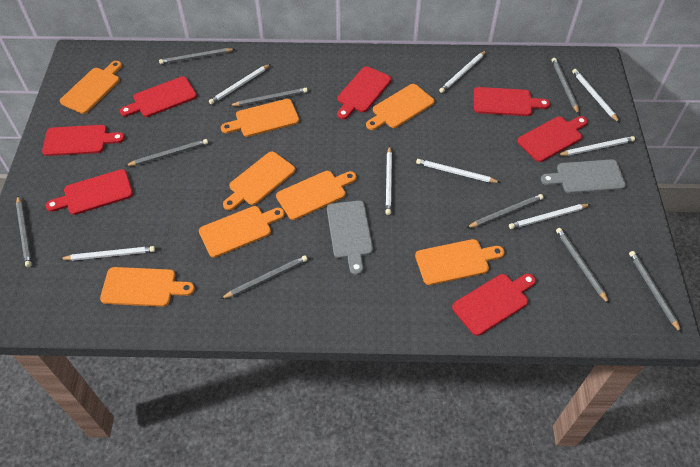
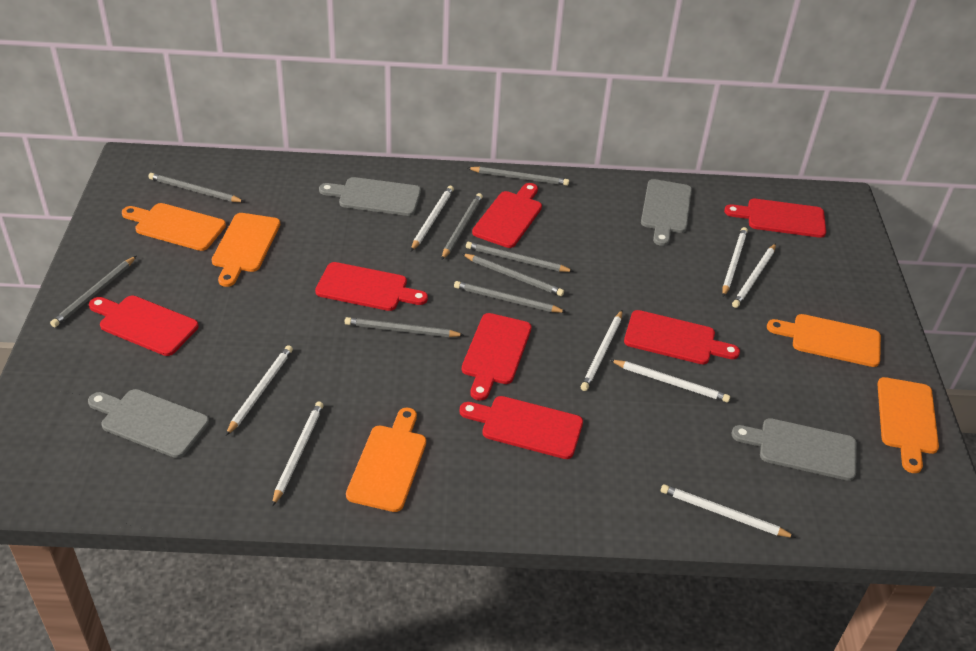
grey cutting board: [327,200,373,275] [541,159,626,194] = 2 -> [88,389,209,458] [319,177,421,216] [641,179,692,246] [731,418,857,481] = 4
grey pencil: [16,196,32,267] [125,139,208,166] [159,48,235,64] [221,256,307,299] [229,88,308,106] [467,194,543,228] [552,58,579,114] [556,228,609,304] [629,251,681,333] = 9 -> [50,256,136,327] [148,173,245,202] [345,317,464,337] [441,193,483,260] [454,281,566,313] [462,253,564,296] [466,242,574,272] [468,167,569,186] = 8
orange cutting board: [60,61,122,114] [100,267,195,307] [199,206,285,258] [221,99,299,137] [223,152,295,210] [276,171,357,220] [366,84,434,130] [415,239,505,285] = 8 -> [122,203,226,251] [212,213,280,287] [346,408,426,512] [767,314,881,367] [877,377,939,473] = 5

